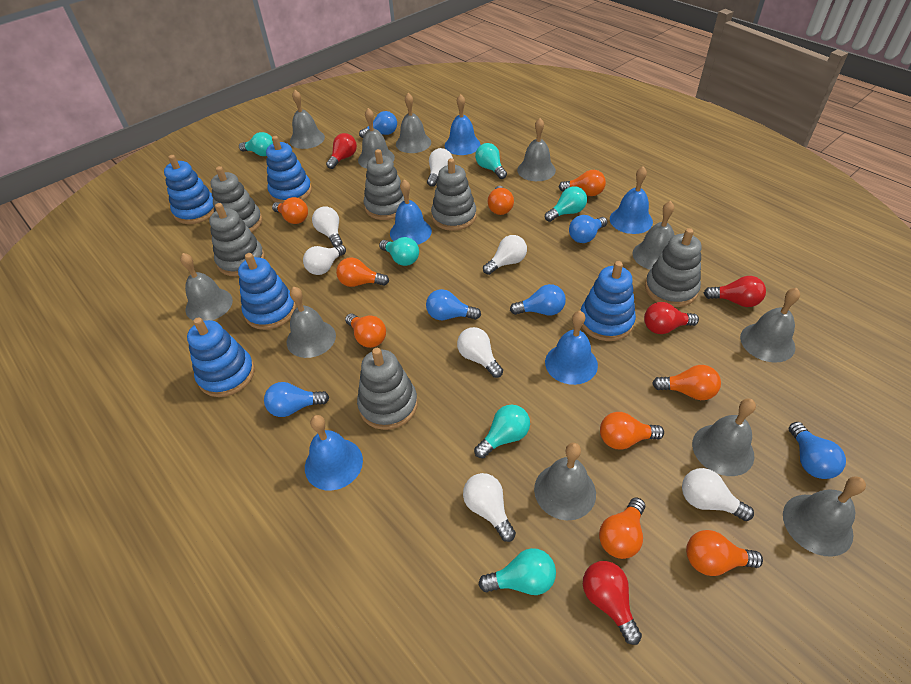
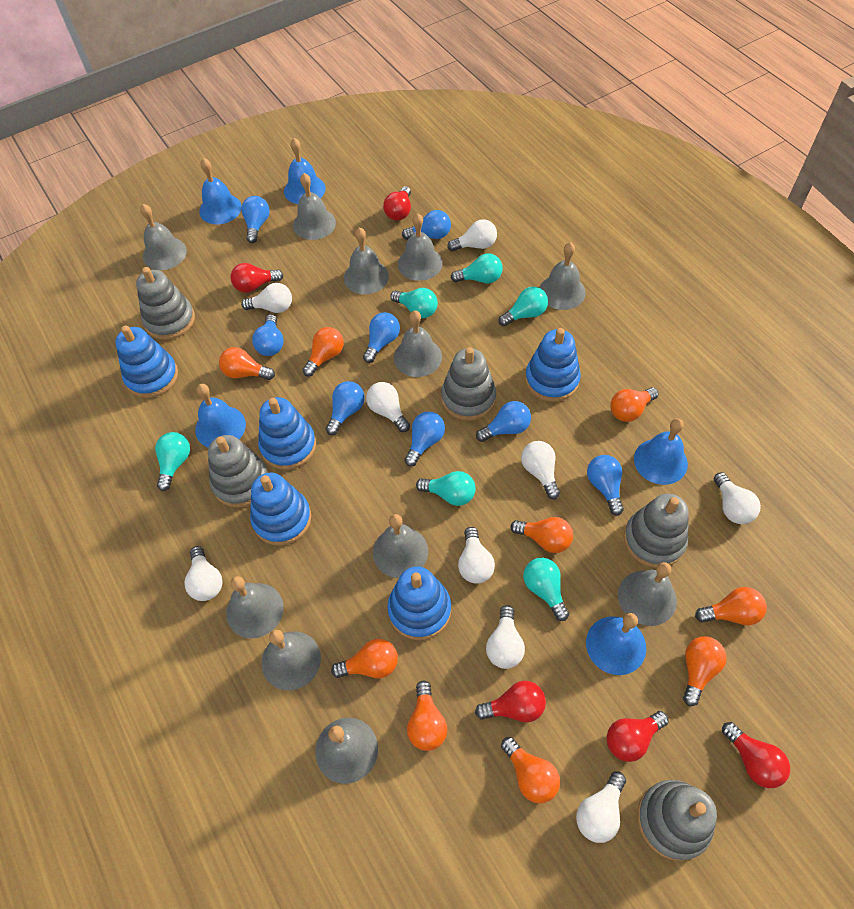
blue light bulb: [264,382,329,417] [359,111,397,138] [426,289,481,320] [510,284,566,315] [569,215,607,243] [789,422,846,479] = 6 -> [241,196,270,243] [252,314,284,356] [326,381,365,435] [363,312,400,363] [402,210,451,240] [404,411,445,467] [476,401,531,442] [587,455,624,516] = 8
grey stacking toy: [209,203,265,276] [211,166,262,233] [357,348,418,430] [364,149,405,220] [431,158,476,231] [645,228,702,307] = 6 -> [136,267,195,340] [208,435,268,508] [441,347,496,421] [624,494,689,568] [637,780,717,861] = 5
red light bulb: [326,133,357,169] [583,561,642,645] [644,302,699,334] [704,276,766,307] = 4 -> [230,263,283,293] [383,186,411,221] [475,681,546,722] [607,711,669,762] [722,722,790,788] = 5
white light bulb: [303,244,346,275] [312,206,343,247] [427,148,453,187] [457,327,503,378] [463,473,516,542] [483,235,527,275] [682,468,754,521] = 7 -> [185,546,222,601] [241,283,292,313] [366,382,410,432] [447,219,497,251] [458,527,495,584] [486,605,525,669] [521,441,560,499] [576,772,626,843] [714,472,761,524] = 9

